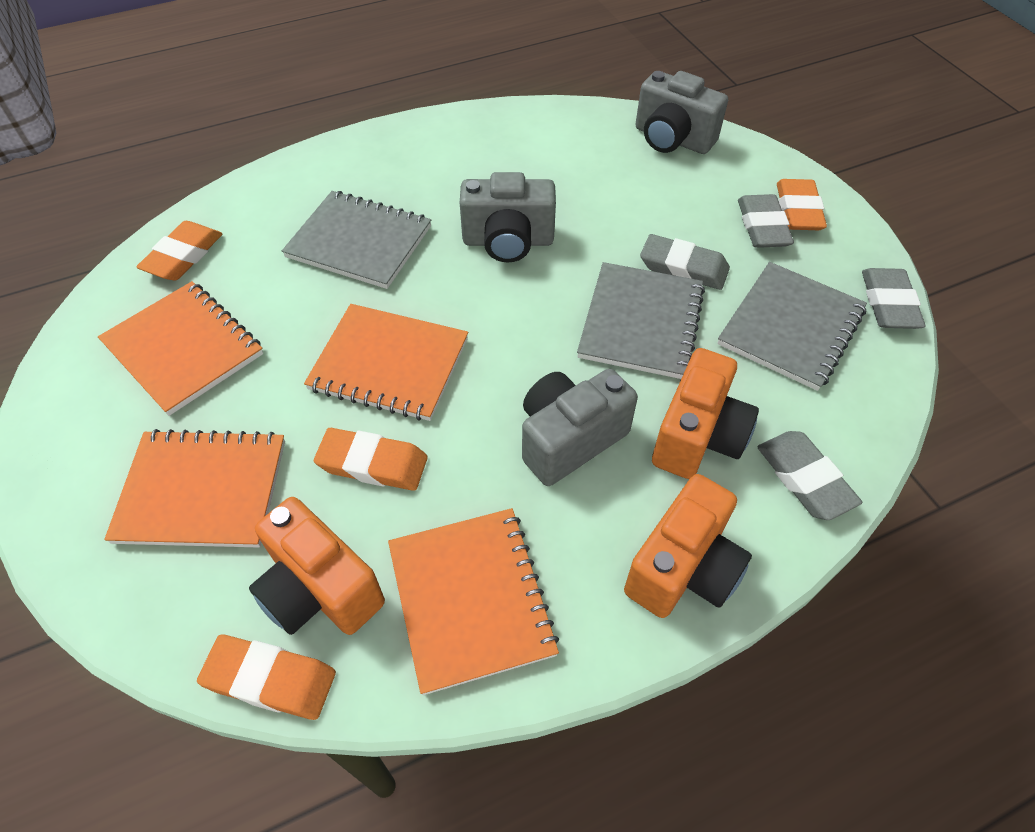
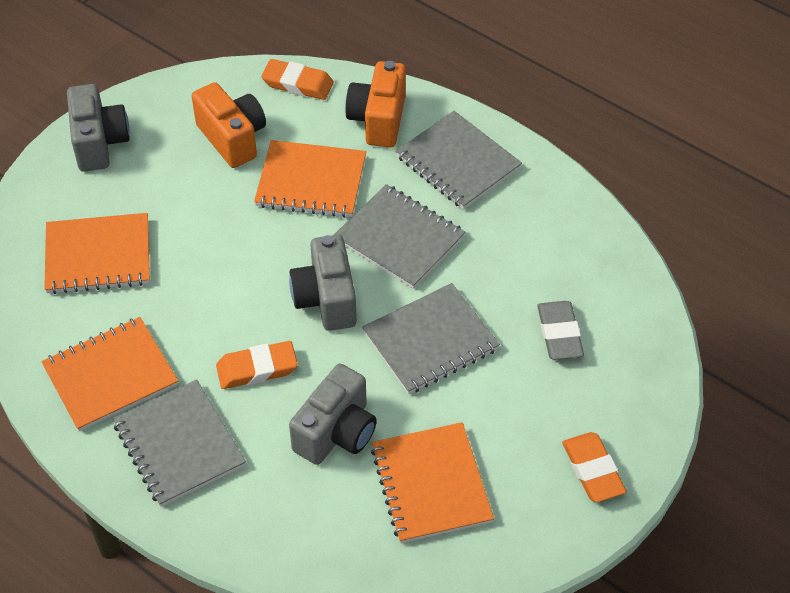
grey eraser: [640,234,730,290] [738,194,794,248] [757,431,862,520] [862,268,925,329] = 4 -> [537,301,584,360] = 1
grey notebook: [282,191,431,289] [577,262,705,379] [717,262,867,391] = 3 -> [113,379,246,507] [334,184,466,289] [362,283,500,394] [396,111,522,210] = 4
orange camera: [249,497,385,635] [624,474,752,618] [652,348,759,479] = 3 -> [191,82,266,168] [345,61,406,147] = 2
orange eraser: [136,221,222,280] [197,634,336,720] [314,428,428,491] [777,179,827,230] = 4 -> [216,341,298,389] [261,59,334,100] [562,432,627,502] = 3

